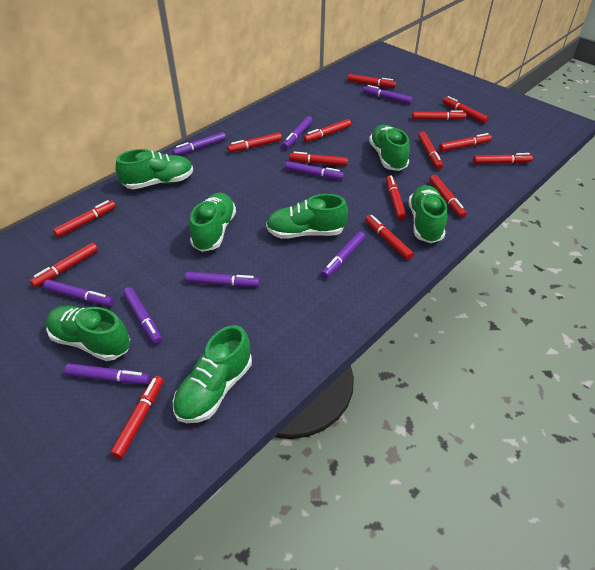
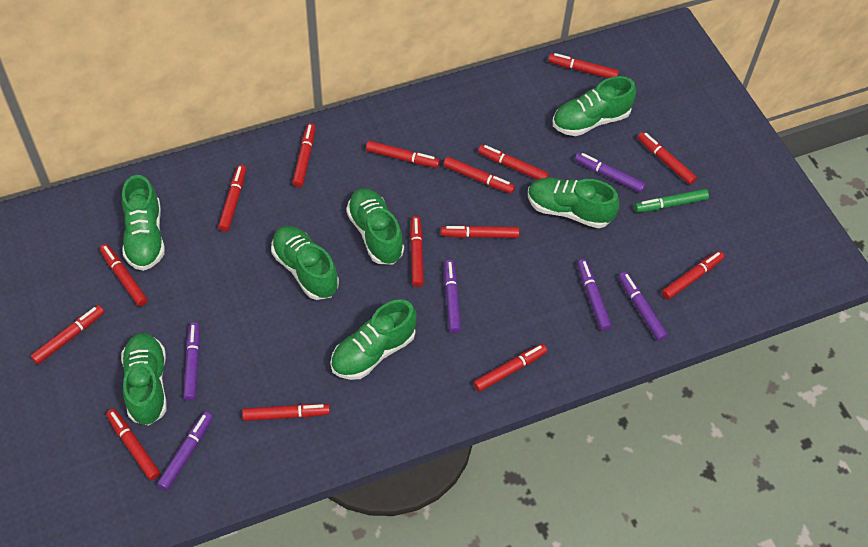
green marker: none = 0 -> [634,189,709,213] = 1
purple marker: [43,280,114,306] [64,363,150,384] [123,287,162,344] [172,132,226,156] [185,272,259,287] [282,116,313,149] [285,161,344,180] [321,231,365,278] [363,85,412,104] = 9 -> [157,412,213,491] [183,322,200,401] [444,260,461,333] [575,152,646,193] [577,259,612,331] [619,272,668,341] = 6

